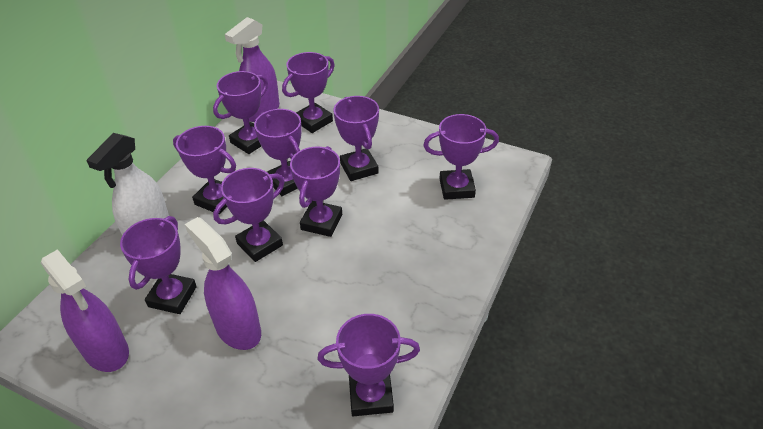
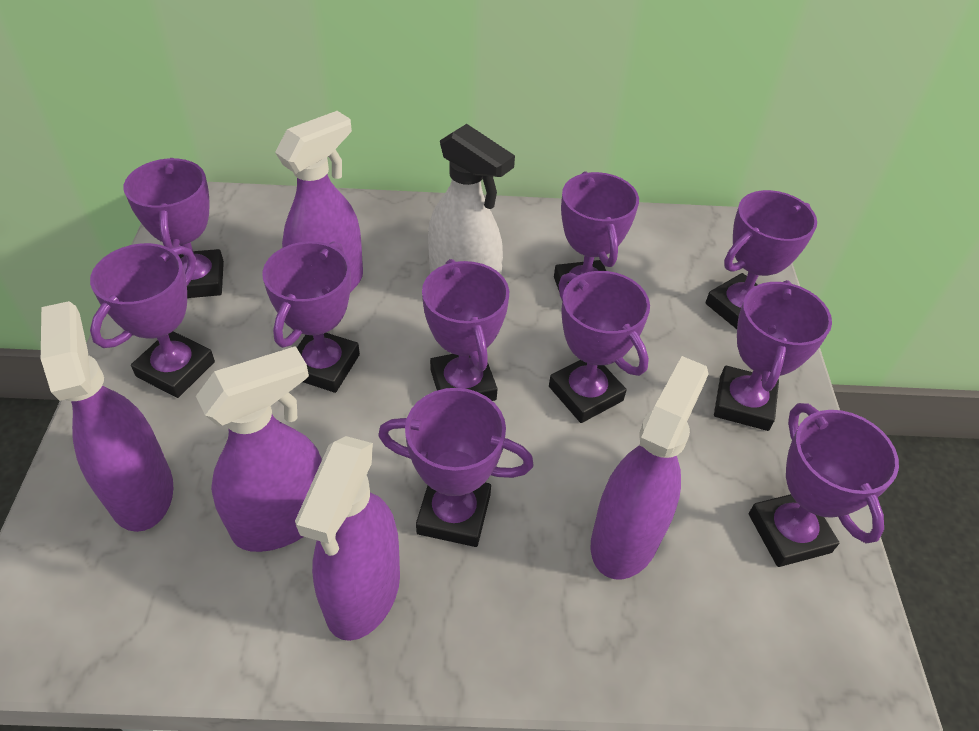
purple spray bottle: [41,249,129,372] [185,217,261,350] [225,17,280,122] = 3 -> [41,301,173,532] [196,346,322,552] [275,111,363,292] [295,436,400,641] [591,356,709,580] = 5

